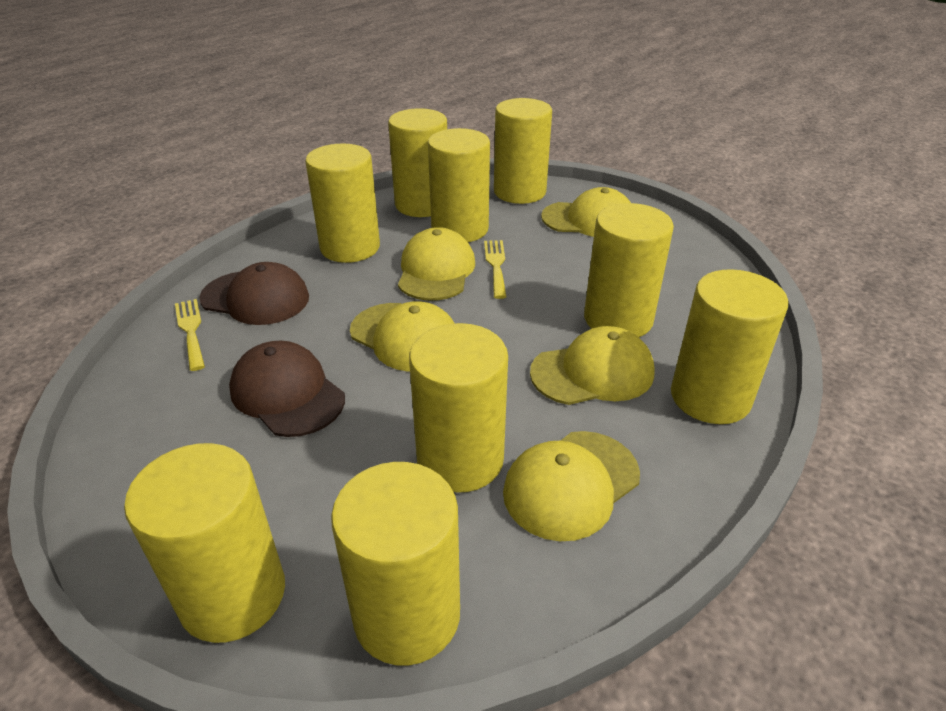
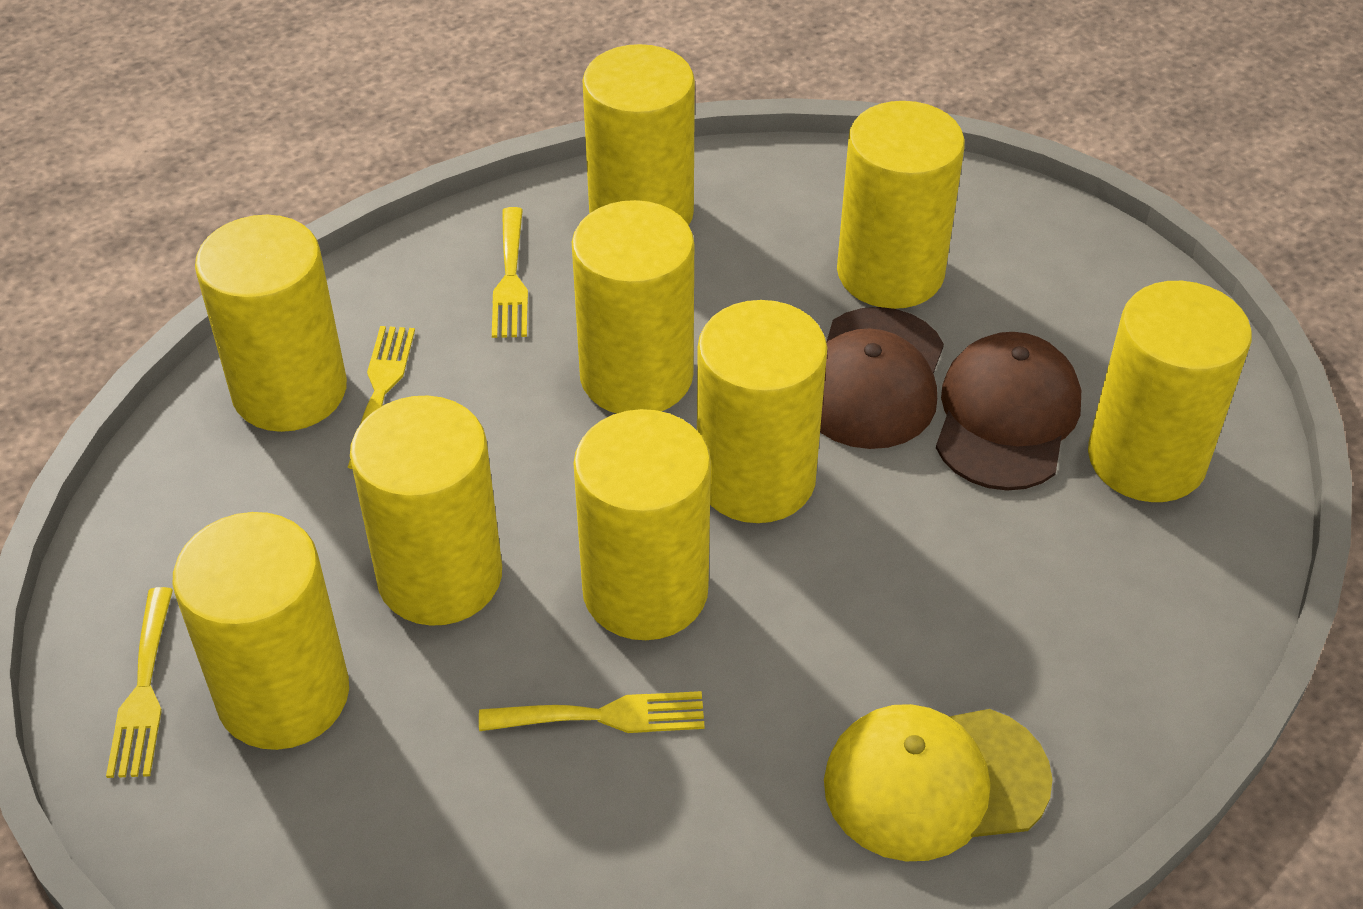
yellow cap: [350,301,454,372] [398,227,475,301] [503,431,640,541] [530,326,655,405] [541,187,631,237] = 5 -> [824,704,1053,861] = 1
yellow fork: [175,299,205,371] [484,240,507,299] = 2 -> [106,587,173,778] [348,326,415,469] [479,691,705,733] [492,207,528,338] = 4

